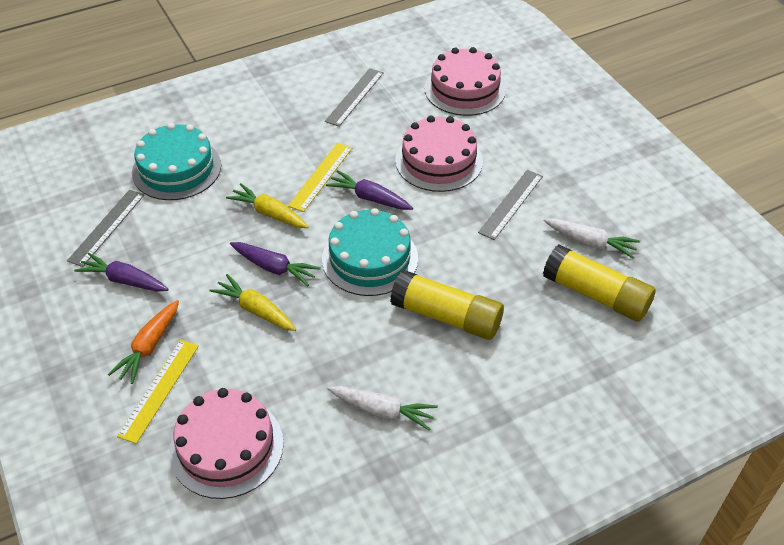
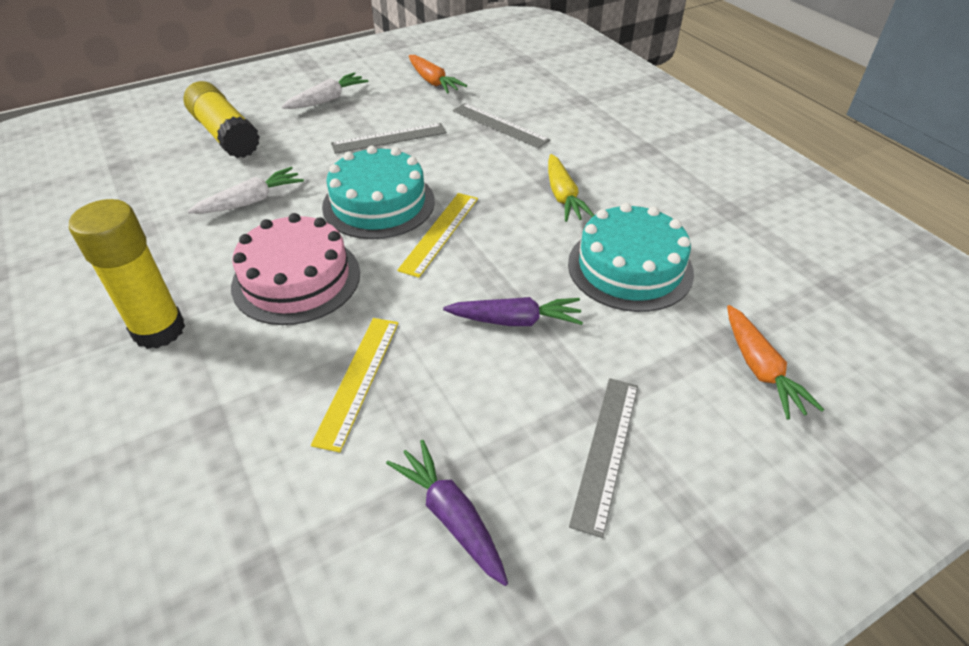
orange carrot: [108,300,179,384] = 1 -> [409,55,467,94] [727,305,824,420] = 2
pink cake: [169,388,284,499] [395,116,483,192] [424,47,506,116] = 3 -> [231,213,360,325] = 1
purple carrot: [74,252,169,292] [230,242,321,286] [326,170,413,210] = 3 -> [386,440,508,586] [443,297,583,326] = 2
yellow carrot: [209,274,296,331] [226,183,308,228] = 2 -> [548,154,595,222] = 1

